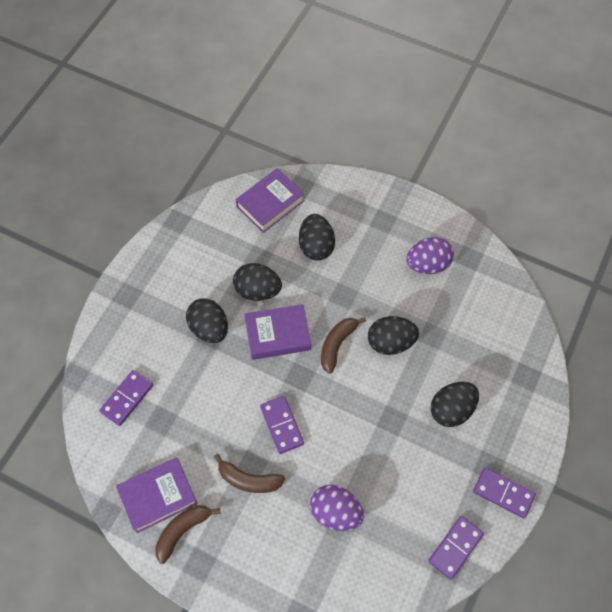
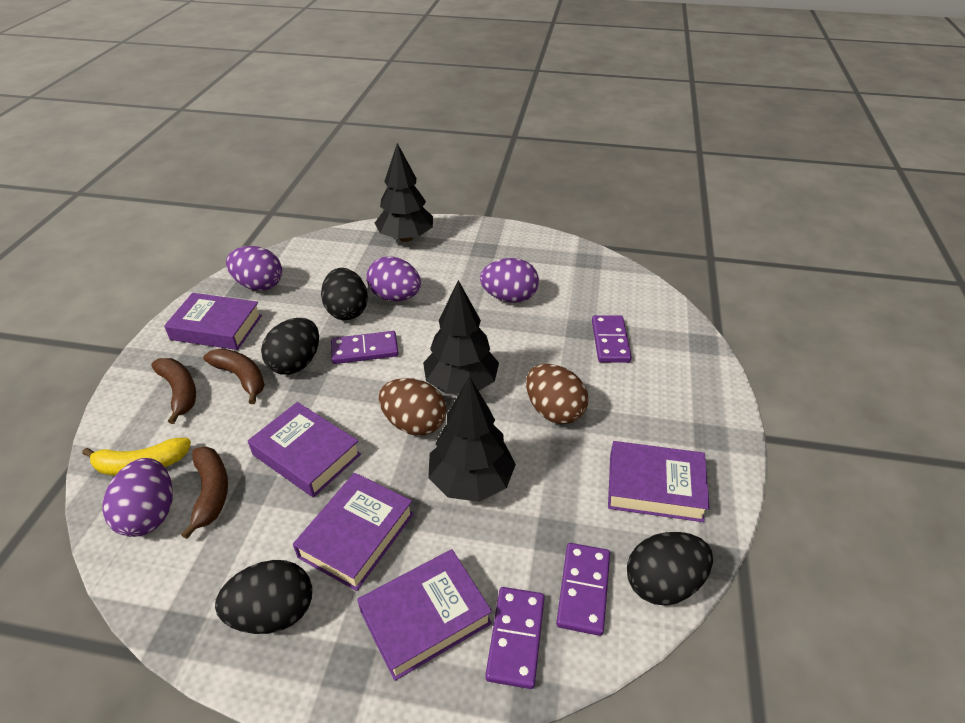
black egg: [186,298,228,343] [233,263,282,301] [299,214,335,261] [368,316,419,355] [431,382,479,427] = 5 -> [215,560,312,634] [261,318,319,375] [321,268,368,320] [627,532,713,606] = 4
black tree: none = 0 -> [375,143,433,242] [423,280,499,394] [428,376,516,502] = 3
brown egg: none = 0 -> [379,378,447,436] [526,364,588,424] = 2
purple book: [116,457,198,533] [236,168,305,233] [244,304,311,360] = 3 -> [164,293,262,350] [248,402,361,498] [293,473,414,591] [357,549,492,681] [608,441,710,522] = 5
purple egg: [310,485,364,531] [406,237,454,274] = 2 -> [102,458,173,537] [226,246,282,291] [366,256,421,301] [480,258,539,303] = 4
yellow banana: none = 0 -> [82,438,191,476] = 1

